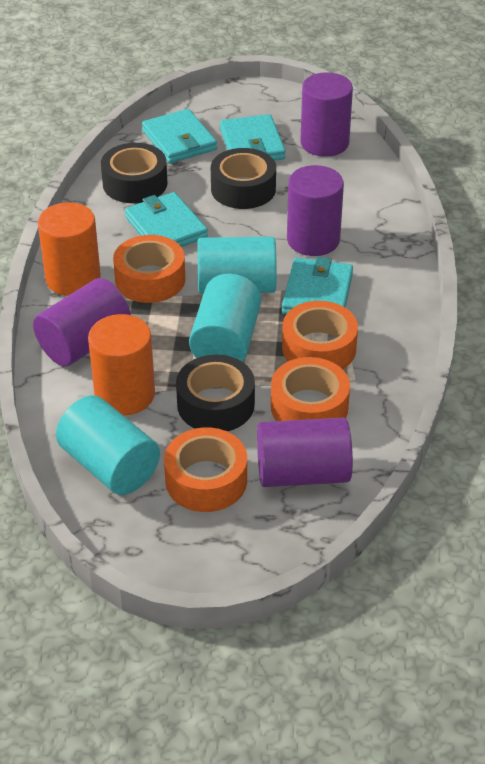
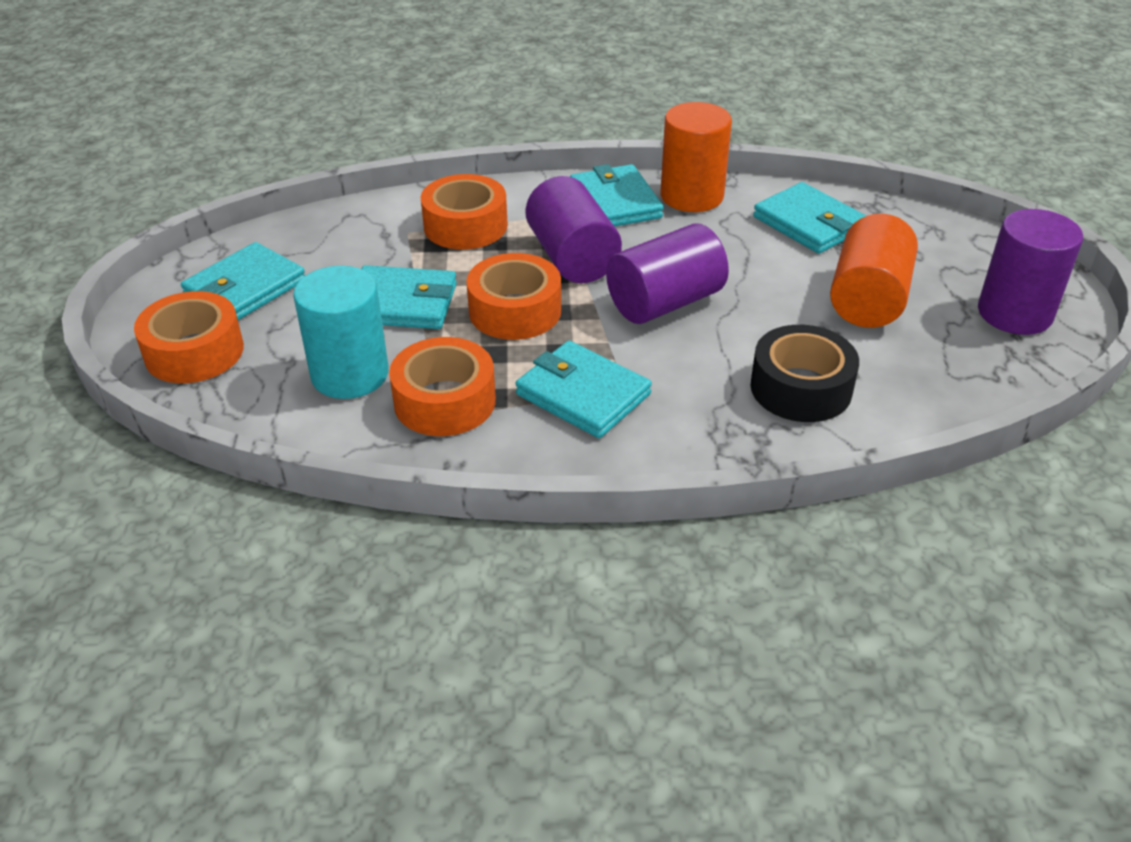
black tape: [101,143,168,203] [176,355,255,431] [211,148,276,209] = 3 -> [750,325,859,422] = 1
purple cylinder: [33,278,131,367] [257,417,353,487] [287,165,344,256] [300,72,353,157] = 4 -> [525,176,622,283] [606,223,729,324] [978,209,1083,335] = 3
turquoise cylinder: [56,395,160,495] [189,273,261,362] [197,236,277,294] = 3 -> [293,266,389,399] = 1
turquoise wallet: [125,192,208,247] [142,109,217,163] [220,114,286,161] [282,257,353,314] = 4 -> [181,242,305,320] [361,265,457,329] [515,341,652,438] [570,164,664,226] [753,182,866,254] = 5

